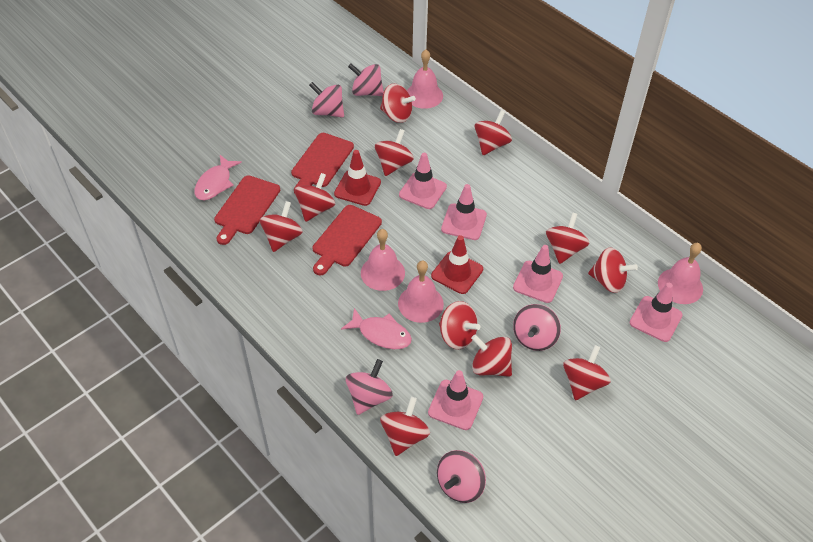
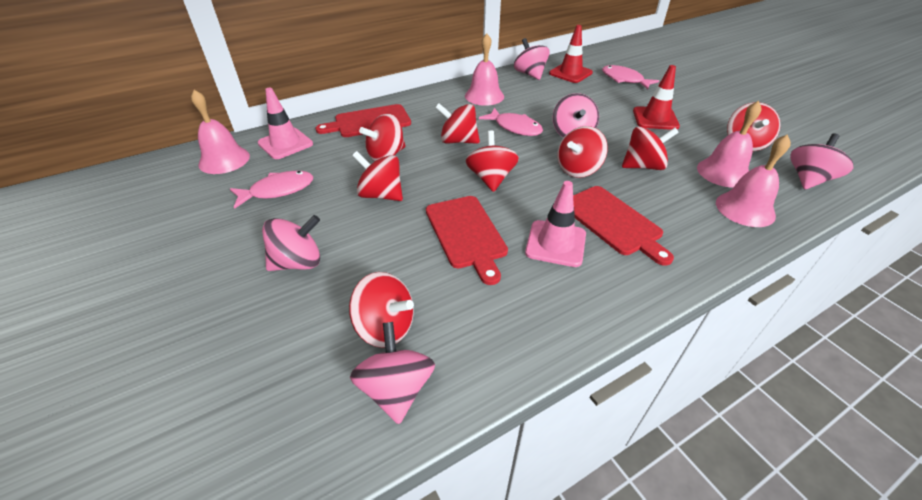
pink fish: [194,155,242,200] [341,308,412,349] = 2 -> [230,171,313,209] [479,107,543,136] [602,65,659,89] = 3
pink traffic cone: [399,153,447,209] [428,370,483,430] [441,184,487,240] [513,245,563,303] [630,283,683,342] = 5 -> [258,88,313,159] [525,181,586,267] = 2
red spinning top: [260,201,303,252] [294,173,335,222] [375,129,414,176] [380,83,416,123] [380,397,430,456] [439,301,480,349] [471,334,512,377] [475,110,512,155] [546,212,590,264] [563,345,611,400] [588,247,638,293] = 11 -> [349,272,414,348] [352,151,403,201] [359,114,406,162] [435,103,480,144] [466,130,519,192] [558,126,608,178] [622,127,679,170] [727,102,781,151] = 8

